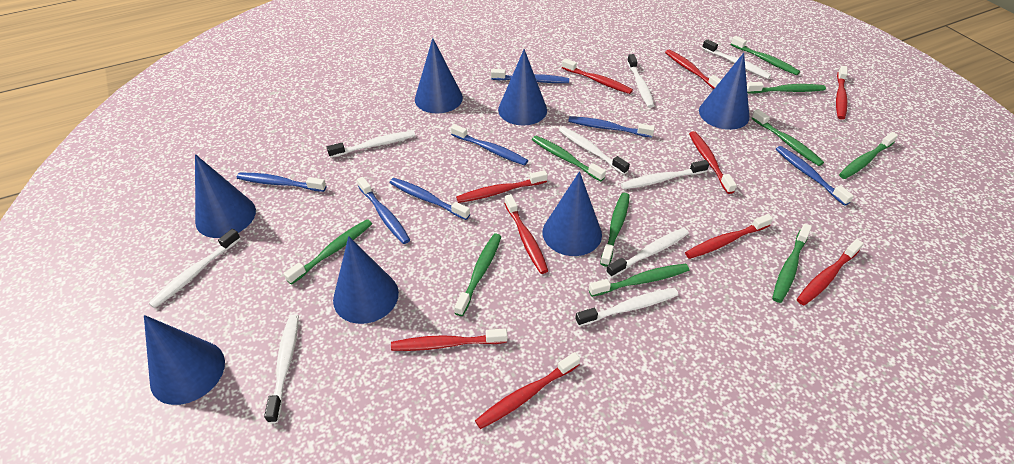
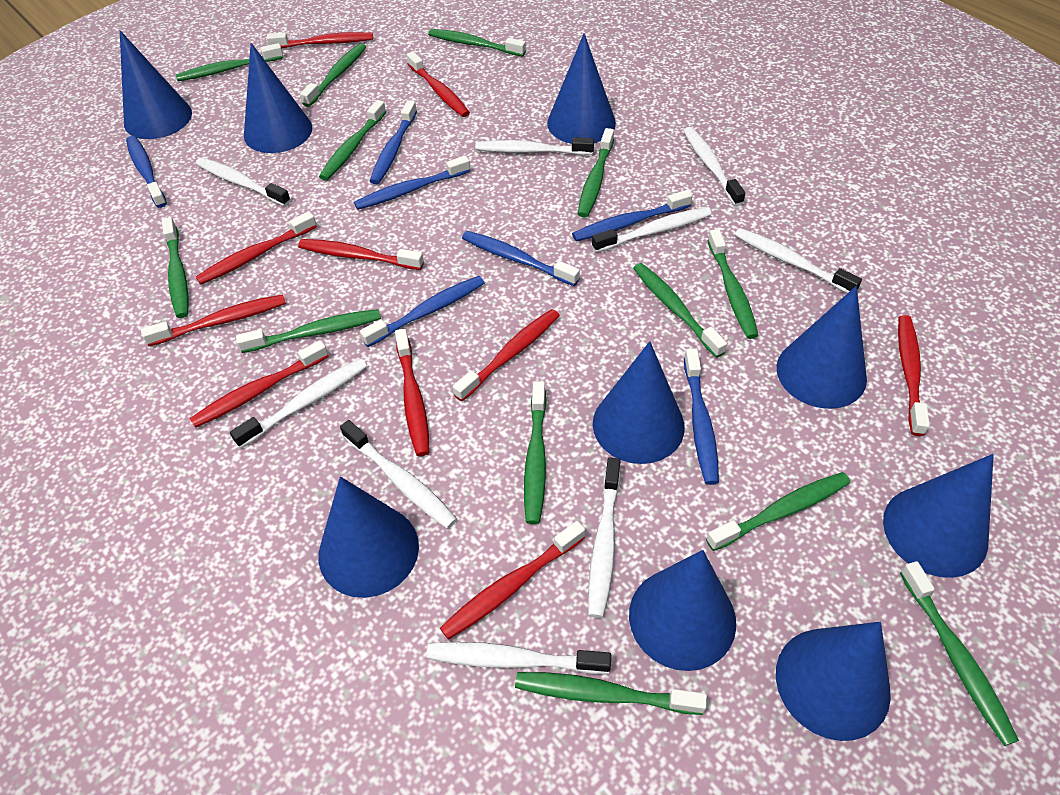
blue cone: [144,315,225,405] [195,154,256,238] [333,236,399,324] [415,38,463,113] [498,49,547,125] [543,171,602,256] [699,53,750,130] = 7 -> [120,30,192,139] [244,43,312,153] [319,477,419,598] [547,33,616,144] [593,341,685,464] [629,550,736,671] [776,622,891,741] [777,286,867,409] [883,454,994,578] = 9
green toothbrush: [284,219,372,285] [454,234,501,316] [532,136,606,182] [589,264,689,297] [600,193,630,266] [731,36,800,75] [747,82,826,94] [752,109,824,166] [772,223,812,303] [839,132,898,179] = 10 -> [162,217,189,318] [176,43,283,81] [236,309,381,353] [300,43,366,107] [319,100,386,181] [428,29,526,56] [515,672,707,715] [524,381,547,524] [578,128,614,218] [633,263,727,358] [706,472,850,551] [707,229,759,339] [900,561,1019,746] = 13

